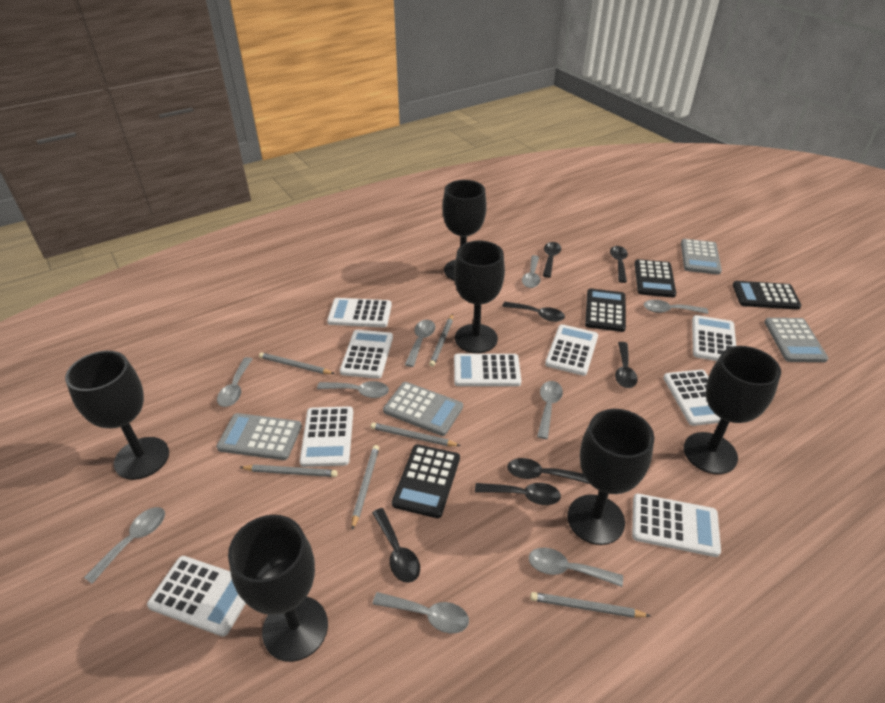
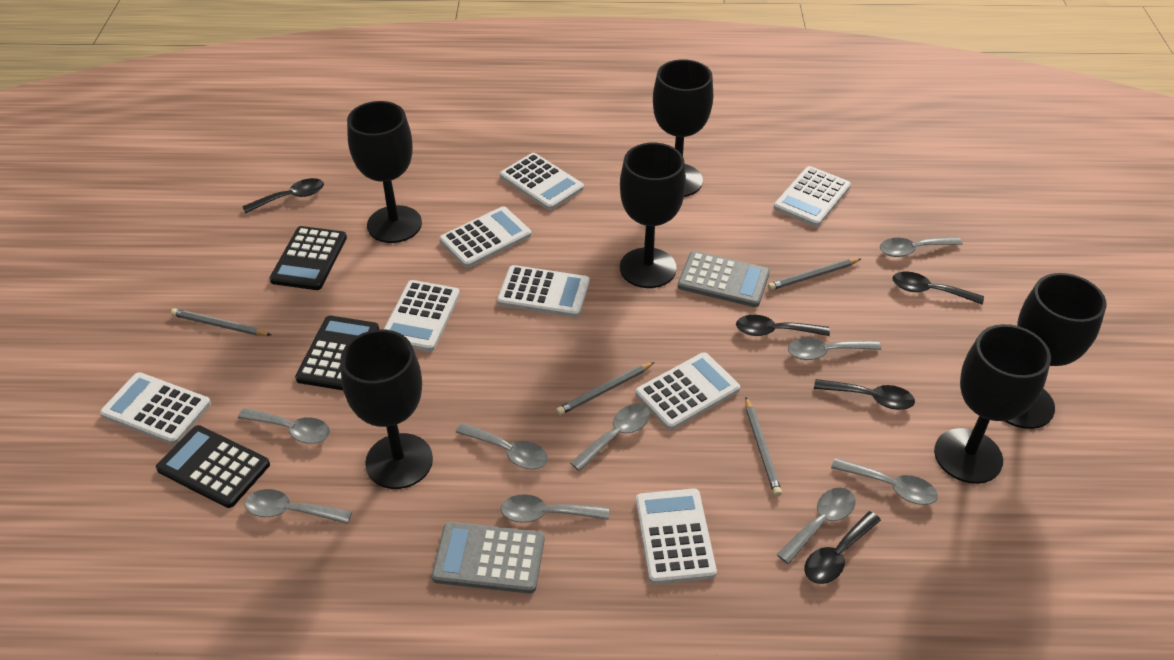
black calculator: [392,444,460,518] [585,289,626,332] [634,259,676,298] [733,281,802,310] = 4 -> [156,425,270,508] [270,226,347,290] [295,316,379,390] = 3
black spoon: [372,508,420,583] [475,483,561,505] [502,302,565,322] [507,458,590,484] [543,242,561,278] [610,246,628,283] [615,342,638,388] = 7 -> [242,178,324,213] [736,315,830,336] [804,511,881,584] [814,379,915,410] [892,271,984,305] = 5
grey calculator: [217,413,302,460] [383,382,463,436] [681,239,722,275] [764,318,828,362] = 4 -> [432,522,545,594] [678,251,770,307] = 2
grey pencil: [240,465,338,477] [259,352,335,374] [352,445,379,530] [371,423,461,446] [429,314,453,367] [530,592,650,618] = 6 -> [171,308,271,336] [556,362,655,415] [745,397,782,496] [768,258,861,290] = 4
white calculator: [147,556,246,637] [300,406,353,467] [327,298,392,328] [340,330,393,379] [454,354,521,386] [545,324,598,376] [632,494,721,557] [663,370,721,426] [692,315,736,361] = 9 -> [100,372,211,445] [383,280,460,352] [440,206,532,268] [497,265,590,317] [500,153,584,210] [635,352,740,430] [636,489,717,585] [774,166,851,227] = 8

